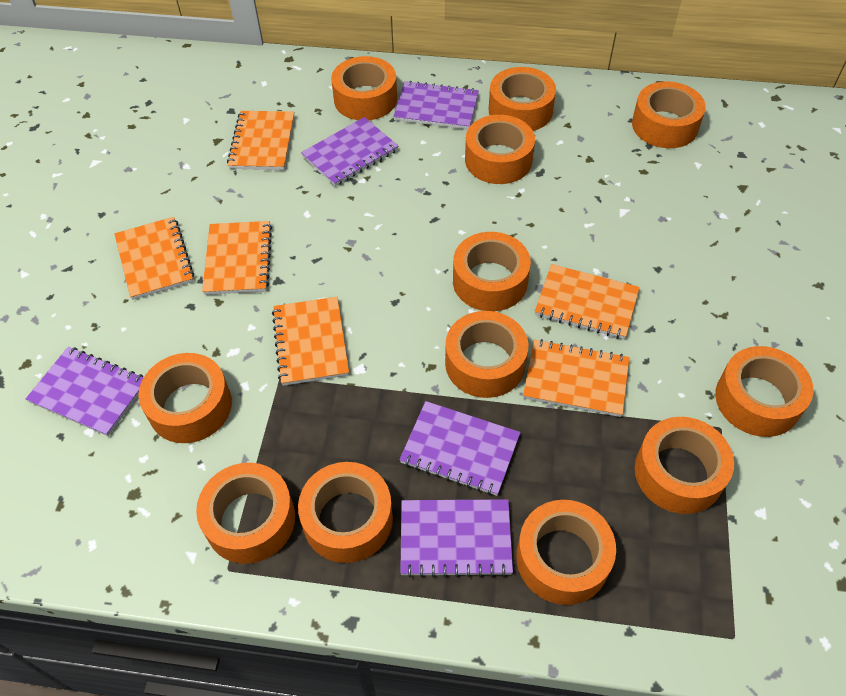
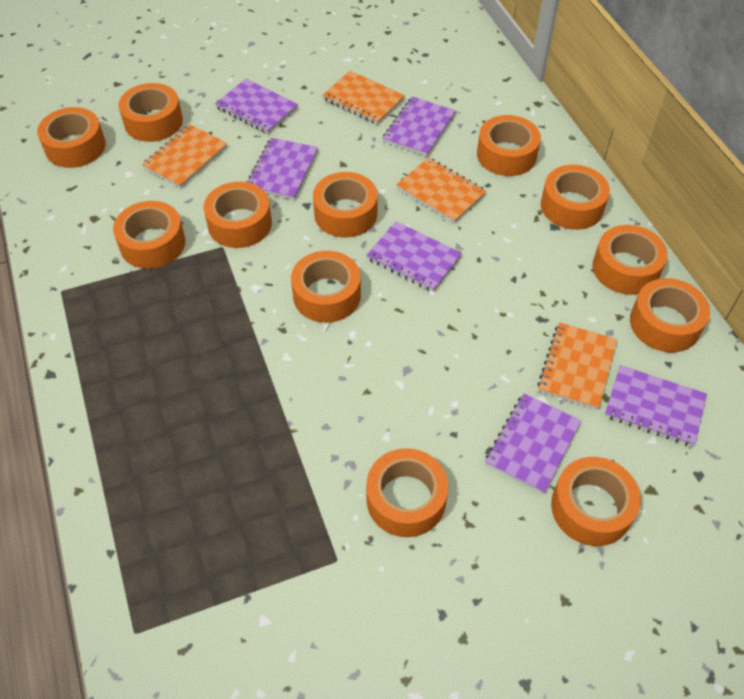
orange notebook: [114,217,194,300] [202,221,272,295] [227,111,294,170] [272,297,349,386] [523,339,629,417] [535,264,640,339] = 6 -> [142,124,227,188] [322,71,405,125] [396,157,487,223] [537,322,617,410] = 4
purple notebook: [26,347,144,436] [301,117,398,186] [393,81,479,129] [399,401,520,496] [400,499,513,578] = 5 -> [215,79,298,134] [246,138,318,200] [366,221,462,292] [383,97,456,156] [485,394,581,494] [605,365,707,446] = 6

